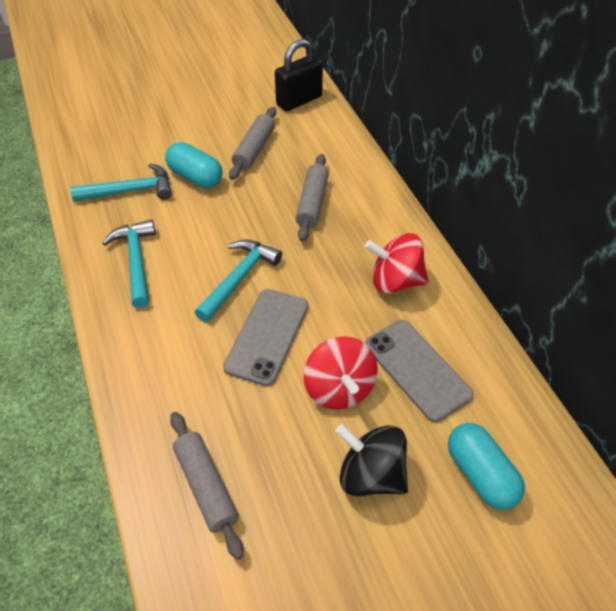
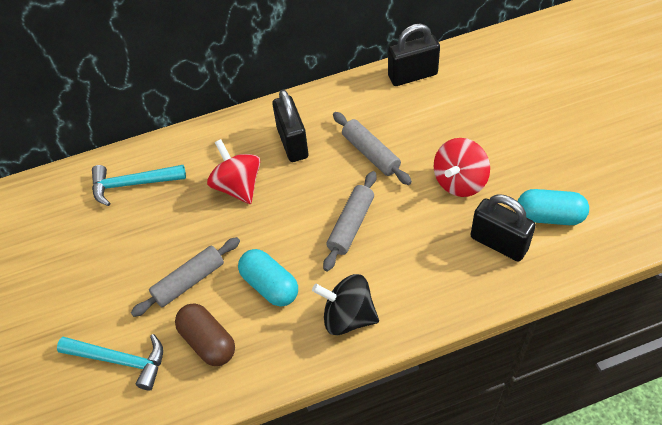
black padlock: [275,39,323,112] = 1 -> [272,89,308,162] [388,24,440,86] [470,194,536,262] = 3
brown capsule: none = 0 -> [175,303,235,366] = 1
grey phone: [223,289,308,386] [365,320,474,422] = 2 -> none = 0
turquoise hammer: [70,163,172,201] [102,219,156,308] [195,240,282,322] = 3 -> [57,334,163,391] [92,165,186,206] = 2

